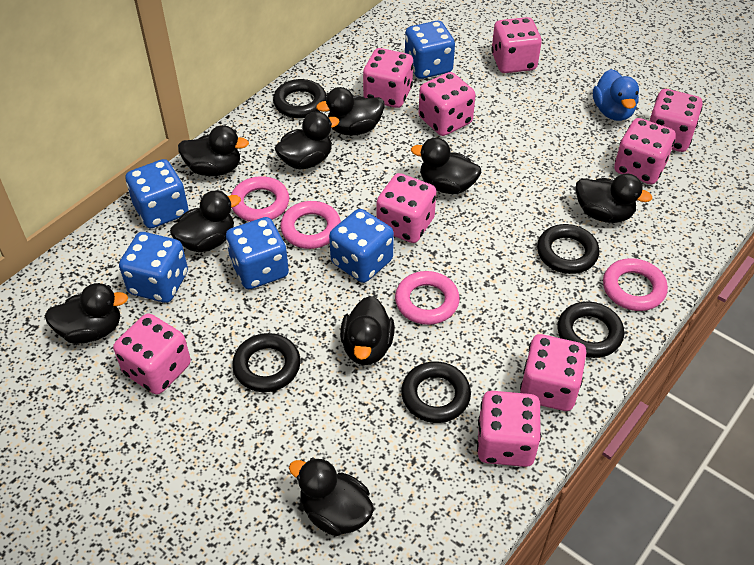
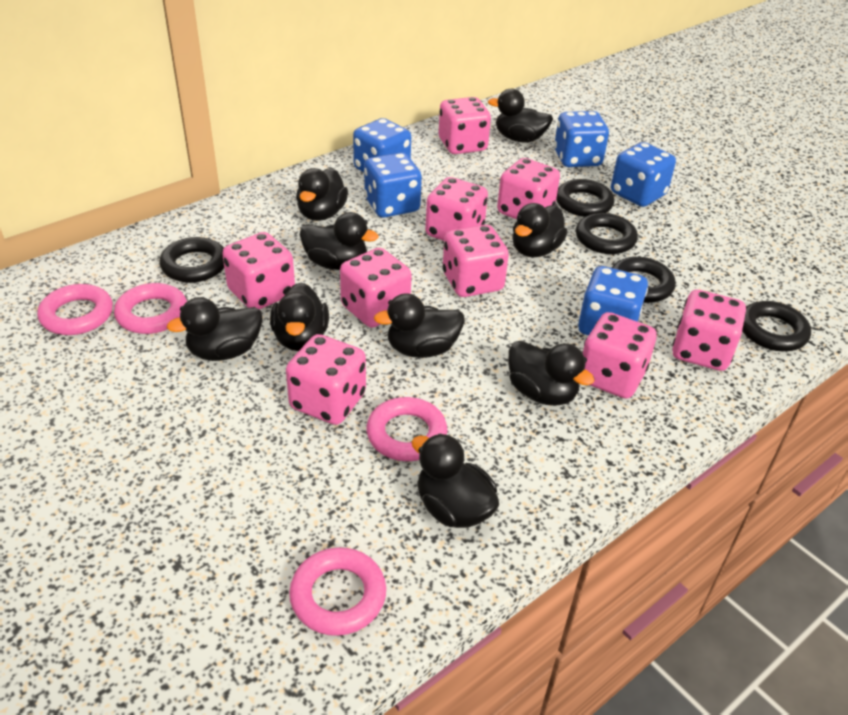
blue duck: [593,69,639,121] = 1 -> none = 0

